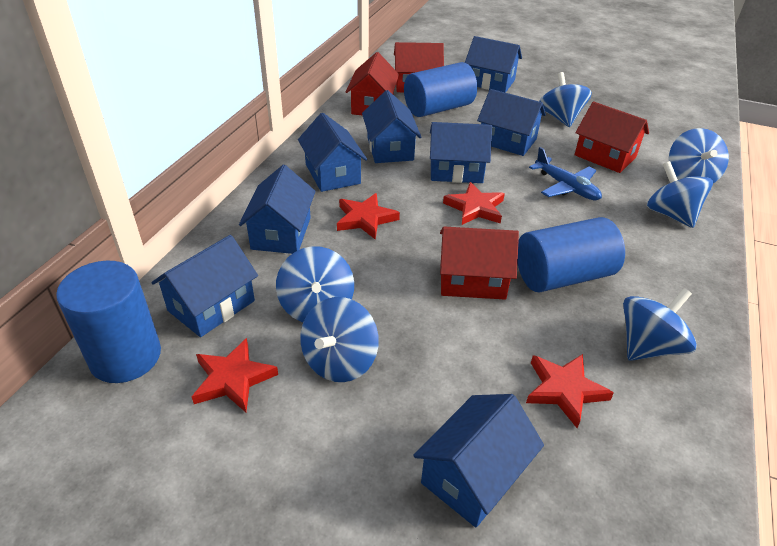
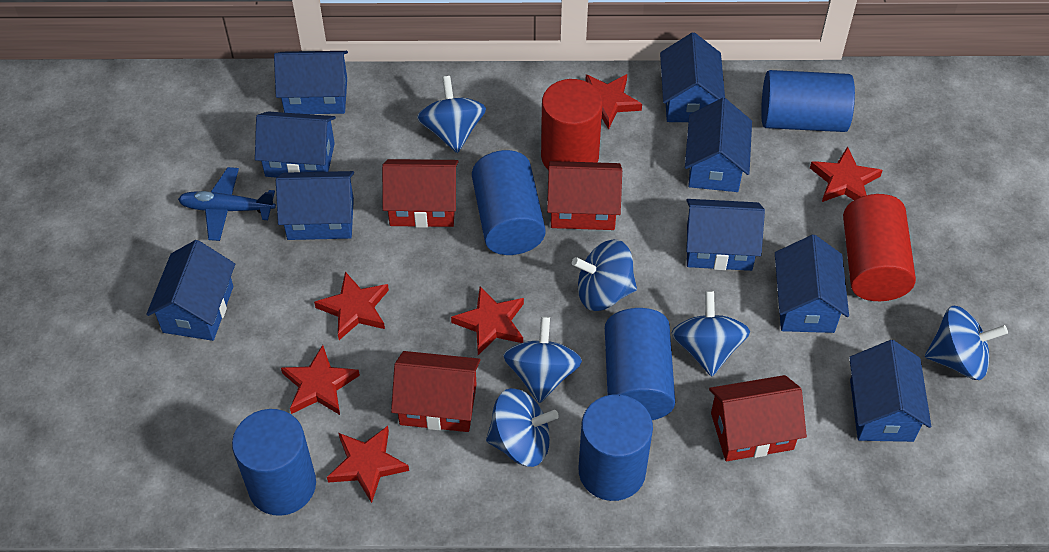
blue cylinder: [56,261,161,383] [404,62,477,117] [517,217,625,292] = 3 -> [232,409,316,516] [472,150,546,255] [579,394,653,501] [605,308,675,420] [761,70,855,132] = 5
blue house: [151,235,258,337] [239,165,316,254] [298,113,367,192] [362,90,422,163] [413,394,544,528] [430,122,492,183] [465,36,522,93] [477,89,546,156] = 8 -> [146,240,235,341] [255,111,336,178] [274,51,348,114] [276,171,354,240] [660,32,725,122] [685,98,752,192] [686,199,765,271] [775,235,849,333] [849,340,931,442] = 9
red cylinder: none = 0 -> [541,79,603,170] [843,194,916,301] = 2
red star: [192,338,278,412] [337,193,400,240] [443,182,505,225] [526,354,614,428] = 4 -> [281,345,360,415] [314,272,389,340] [327,426,409,503] [451,286,524,355] [585,74,642,130] [810,146,883,202] = 6

